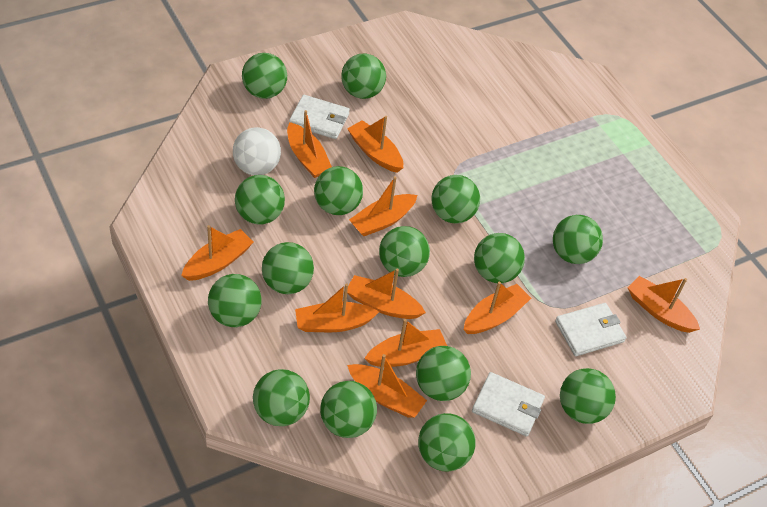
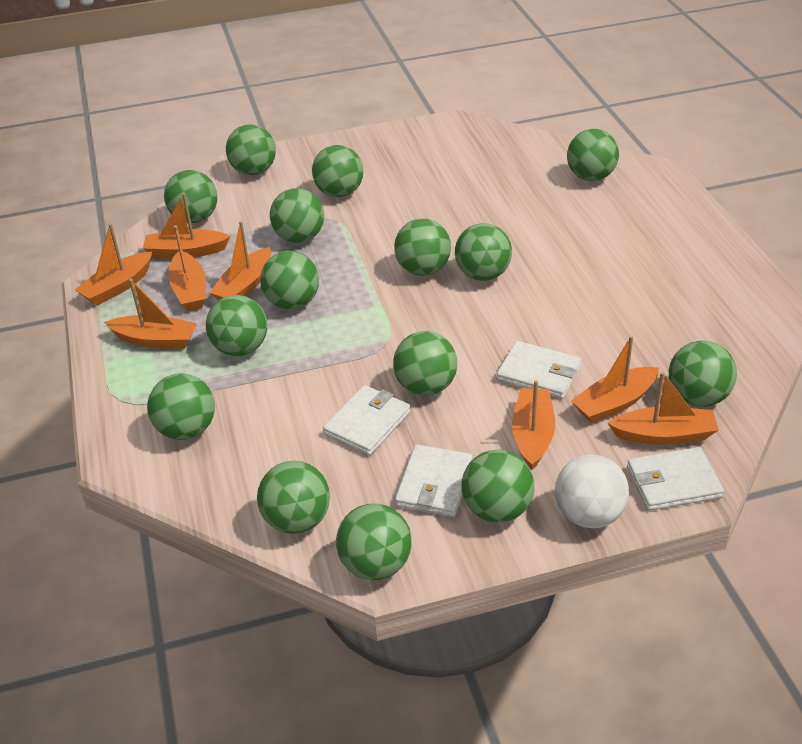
orange boat: [181,225,253,281] [287,110,332,178] [295,283,379,332] [347,116,403,173] [347,268,426,319] [347,354,427,418] [349,176,417,236] [364,319,447,367] [464,282,531,334] [628,276,700,333] = 10 -> [75,223,152,306] [104,279,198,349] [143,193,231,258] [168,225,206,311] [209,221,271,300] [512,380,555,470] [571,336,659,423] [607,372,719,445] = 8
white wallet: [289,95,350,139] [472,372,545,436] [555,303,626,356] = 3 -> [323,385,410,456] [395,445,473,517] [497,341,581,399] [627,447,724,511] = 4

